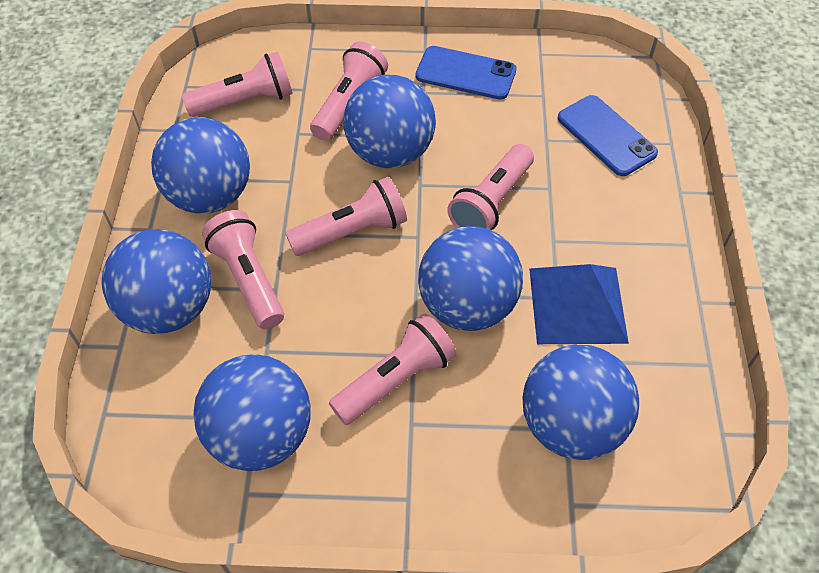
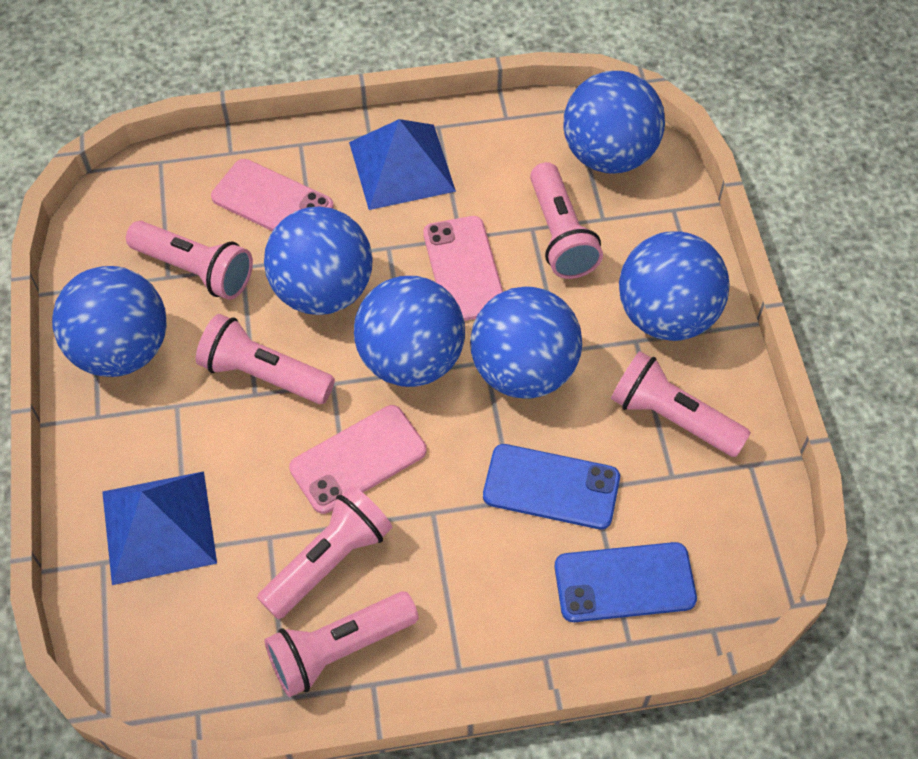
blue pyramid: [529,264,629,344] = 1 -> [102,471,217,585] [349,119,456,210] = 2
pink phone: none = 0 -> [211,159,334,231] [289,405,427,514] [423,216,503,321] = 3

